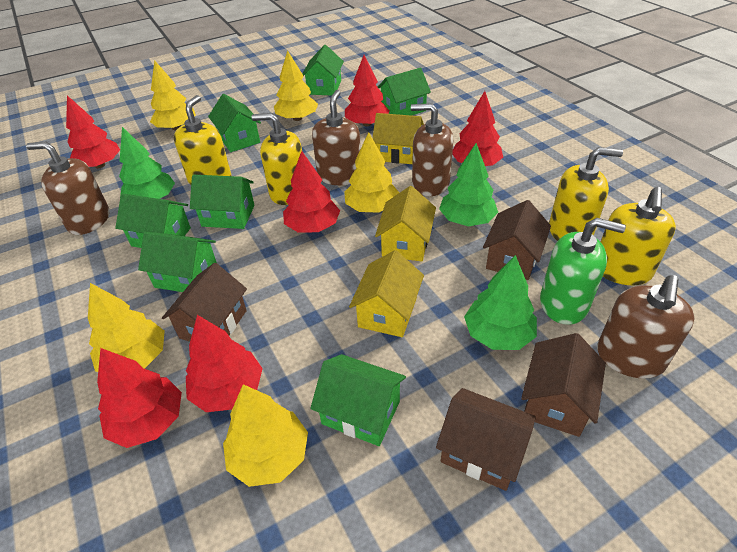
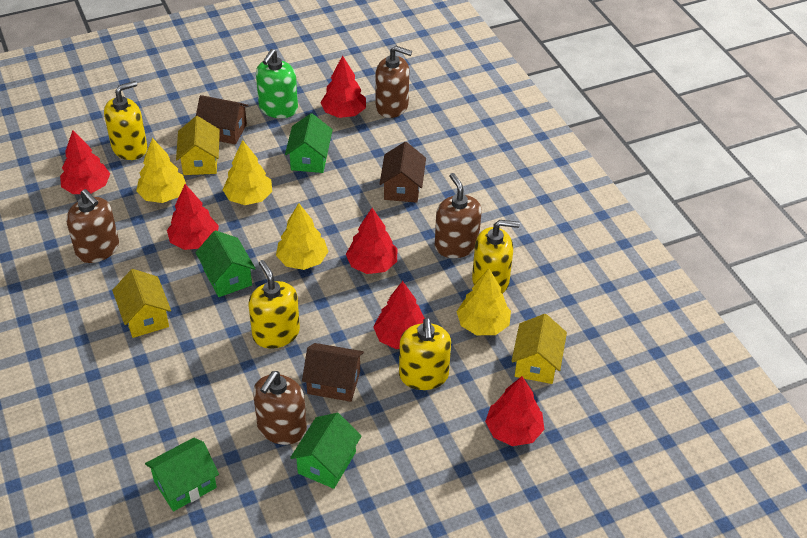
brown house: [162,263,247,342] [436,388,536,491] [483,200,551,280] [521,333,606,437] = 4 -> [196,95,249,144] [302,343,364,402] [380,142,426,203] = 3
green house: [115,193,191,248] [138,232,217,292] [190,175,255,229] [208,94,261,152] [302,45,344,96] [310,354,406,446] [378,68,431,116] = 7 -> [145,438,219,511] [195,230,256,297] [285,113,333,173] [290,413,362,489] = 4
green tree: [119,127,175,199] [439,143,498,226] [464,255,537,350] = 3 -> none = 0
yellow tree: [88,283,165,372] [150,60,196,130] [223,384,308,487] [274,50,318,121] [344,132,399,213] = 5 -> [136,138,186,203] [222,140,272,205] [276,203,329,270] [456,269,511,335] = 4

